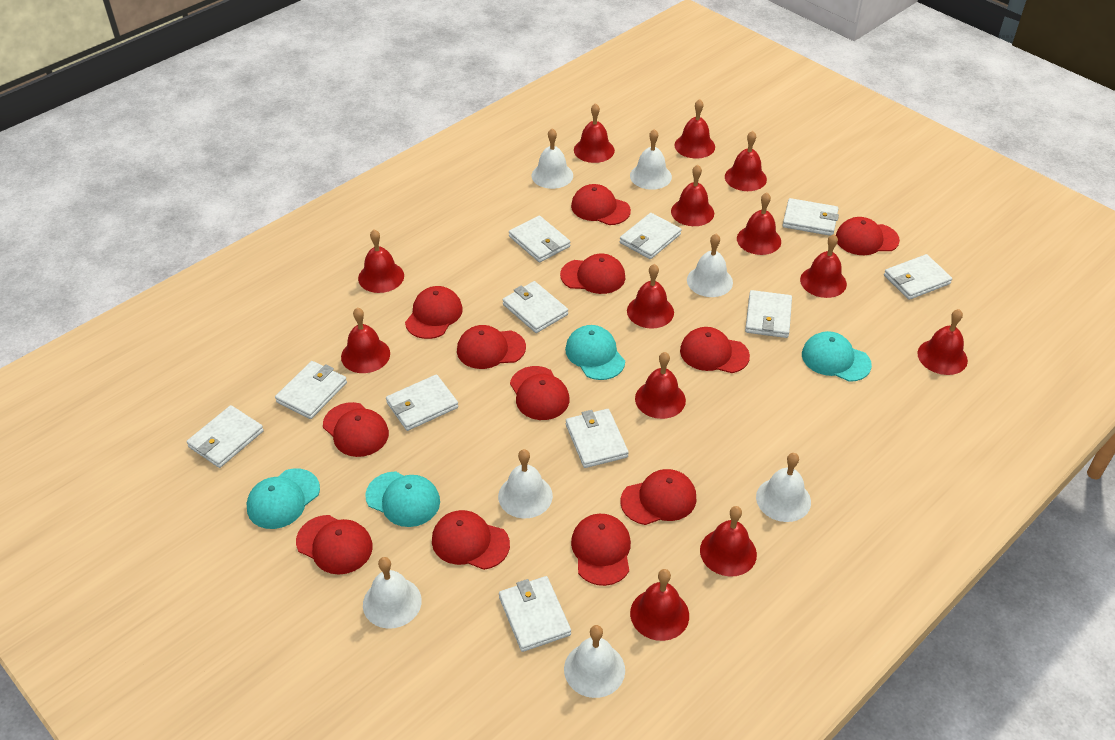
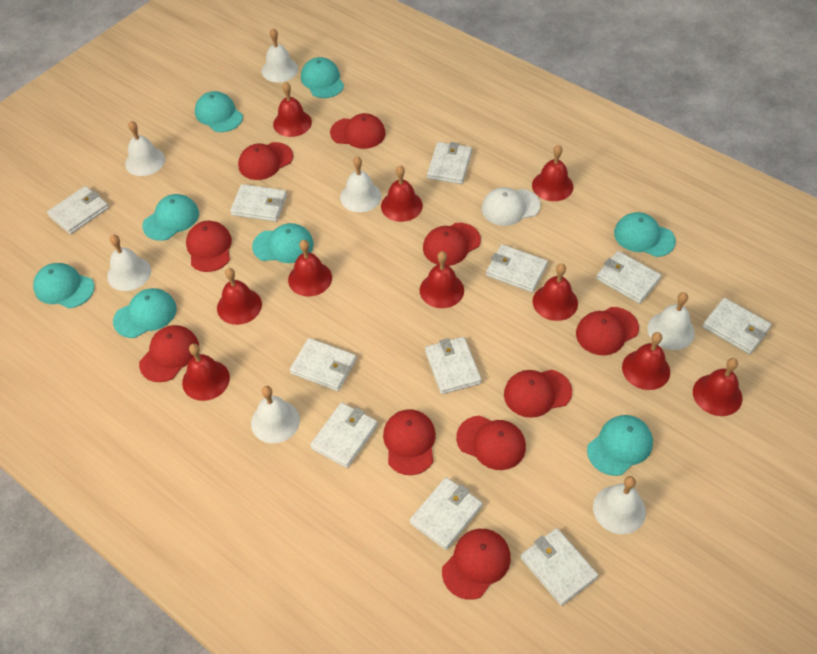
red bell: [341,307,390,373] [358,229,404,293] [574,103,615,163] [627,264,674,328] [630,569,689,641] [635,352,686,419] [671,165,714,226] [674,99,715,159] [700,506,757,577] [725,131,767,191] [737,192,781,255] [800,234,847,298] [918,309,968,375] = 13 -> [182,344,230,401] [217,268,262,325] [273,82,312,137] [288,240,332,297] [381,165,423,222] [420,251,464,308] [532,145,574,201] [533,263,578,321] [622,332,670,390] [693,358,742,416] = 10
red cap: [296,515,373,575] [323,402,389,457] [405,286,463,339] [432,510,510,570] [457,325,526,369] [510,366,570,420] [560,253,625,294] [571,184,631,225] [571,514,631,586] [620,469,696,525] [680,327,750,373] [836,217,900,255] = 12 -> [139,325,199,382] [186,221,232,272] [238,142,293,180] [330,113,386,149] [383,409,436,475] [423,223,481,266] [442,529,511,600] [456,415,526,470] [504,370,572,418] [576,307,639,355] = 10
turquoise cap: [247,469,320,529] [365,471,440,527] [565,325,625,380] [802,331,872,382] = 4 -> [33,263,94,308] [113,288,177,338] [142,194,199,241] [195,91,243,132] [252,223,314,263] [301,57,344,98] [587,415,653,476] [614,212,676,257] = 8
white cap: none = 0 -> [481,187,541,226] = 1

